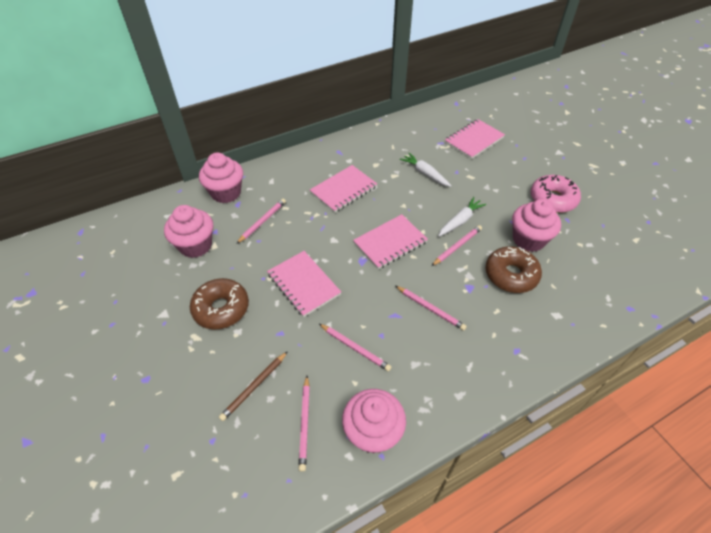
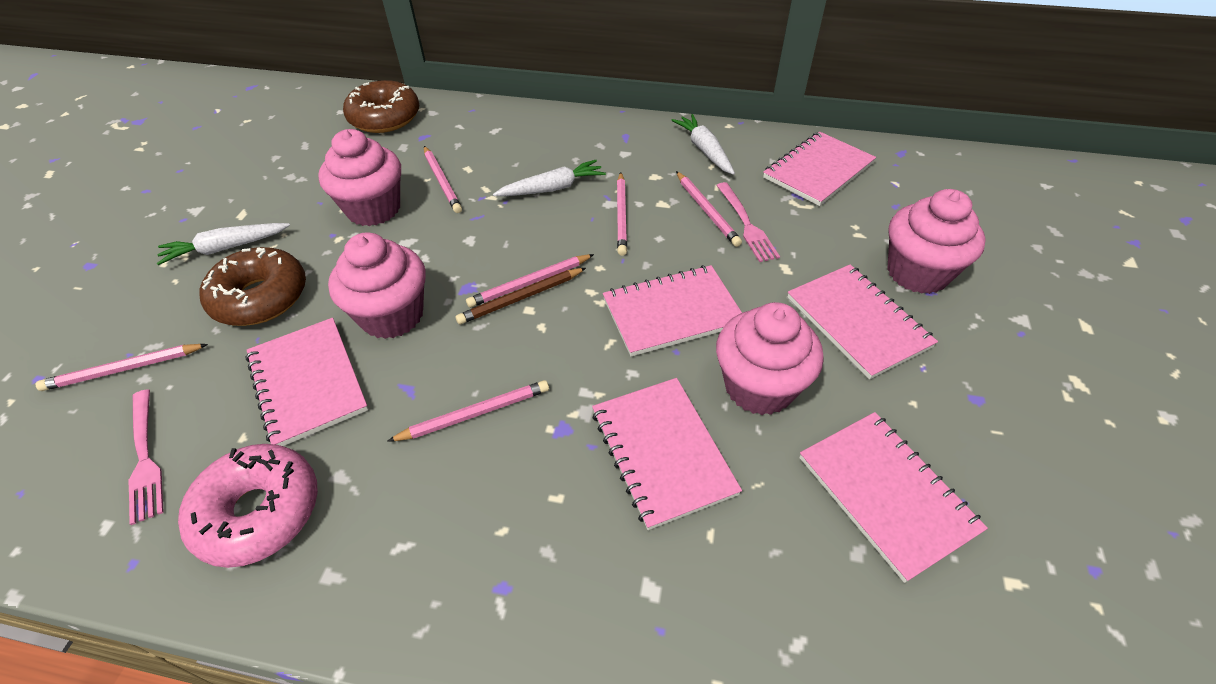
pink fork: none = 0 -> [129,389,164,525] [716,182,780,262] = 2
pink notebook: [267,251,341,317] [310,165,377,213] [353,214,428,269] [445,119,505,159] = 4 -> [245,318,368,446] [592,378,742,530] [603,265,742,357] [763,132,876,206] [787,264,938,379] [799,412,988,583] = 6
pink pencil: [236,199,286,244] [299,376,310,472] [319,324,392,372] [396,286,467,331] [432,225,482,266] = 5 -> [36,344,208,391] [387,380,549,442] [424,146,462,213] [466,254,594,308] [617,172,627,256] [676,171,742,247] = 6
white carrot: [400,153,451,187] [438,197,486,237] = 2 -> [157,223,290,265] [493,160,606,196] [671,114,735,175] = 3

